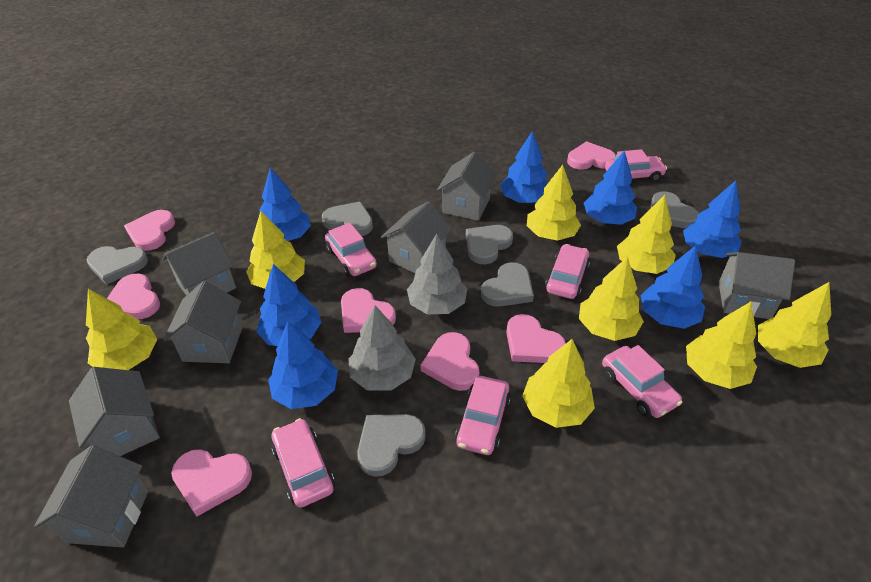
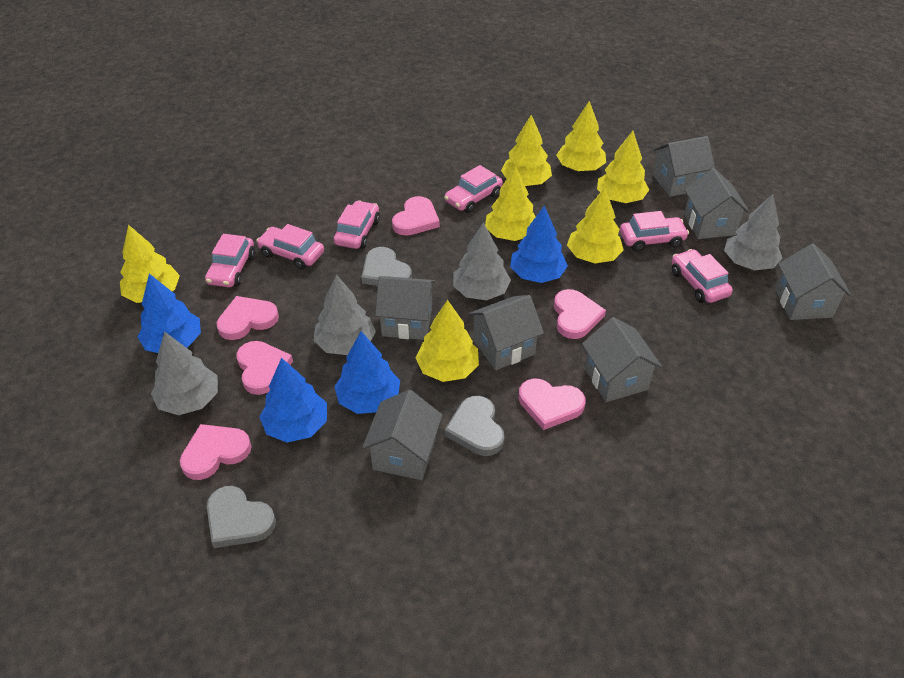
blue tree: [257,264,321,346] [259,167,311,241] [268,322,338,409] [500,131,548,203] [584,150,637,225] [641,245,705,329] [683,181,742,258] = 7 -> [138,274,201,353] [260,358,327,442] [334,331,400,414] [510,206,568,283] = 4
grey heart: [87,246,148,285] [322,202,373,236] [357,414,426,477] [466,225,513,264] [481,262,534,307] [650,191,699,228] = 6 -> [207,486,276,548] [361,247,412,286] [444,396,504,456] = 3
grey tree: [348,305,416,391] [407,234,467,314] = 2 -> [151,331,218,415] [314,275,376,355] [453,222,511,300] [724,194,783,270] = 4
pink heart: [107,274,160,319] [124,210,175,251] [171,449,252,517] [341,288,396,333] [421,332,479,391] [506,314,566,363] [567,141,616,170] = 7 -> [180,424,252,480] [217,296,279,340] [236,341,293,395] [392,196,440,236] [519,378,586,430] [554,289,606,339] = 6
yellow tree: [86,289,157,370] [246,211,305,289] [522,339,595,428] [527,165,581,241] [579,257,644,341] [617,195,676,274] [686,302,757,389] [758,282,831,368] = 8 -> [120,225,180,303] [415,300,479,382] [485,166,536,241] [501,115,552,186] [556,101,606,171] [567,187,624,263] [597,131,649,203] = 7

